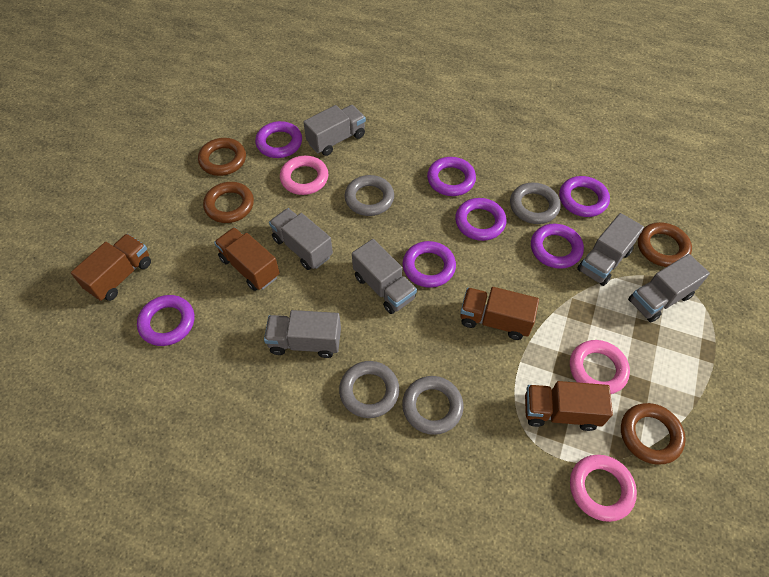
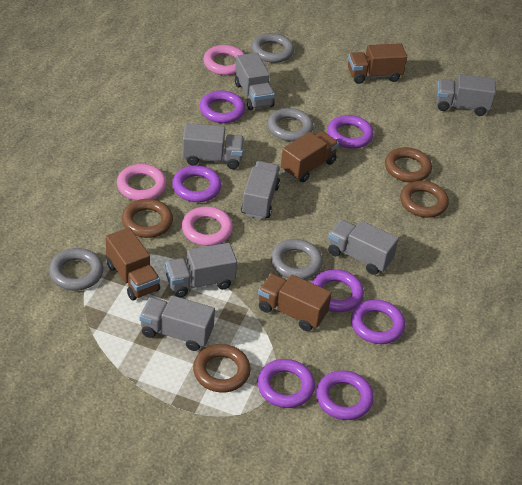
grey truck: [264,310,341,358] [269,208,333,270] [303,105,366,156] [352,239,417,314] [577,213,644,286] [628,254,710,322] = 6 -> [140,295,215,351] [165,243,237,297] [182,123,244,169] [235,53,275,110] [241,161,280,219] [328,220,399,275] [436,74,496,116] = 7

